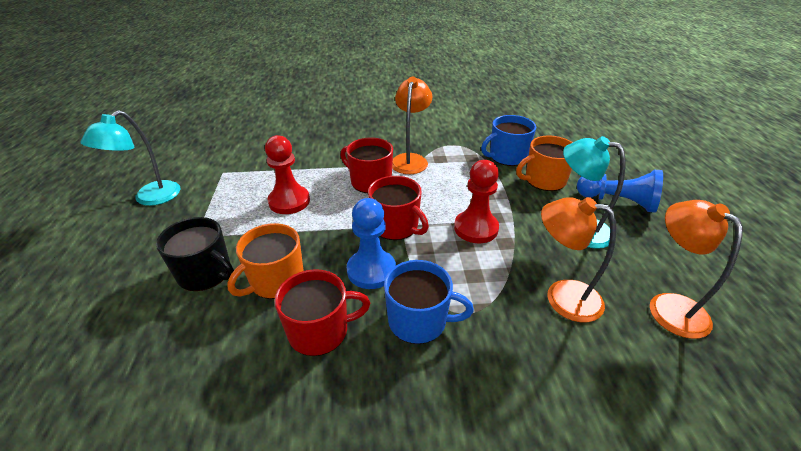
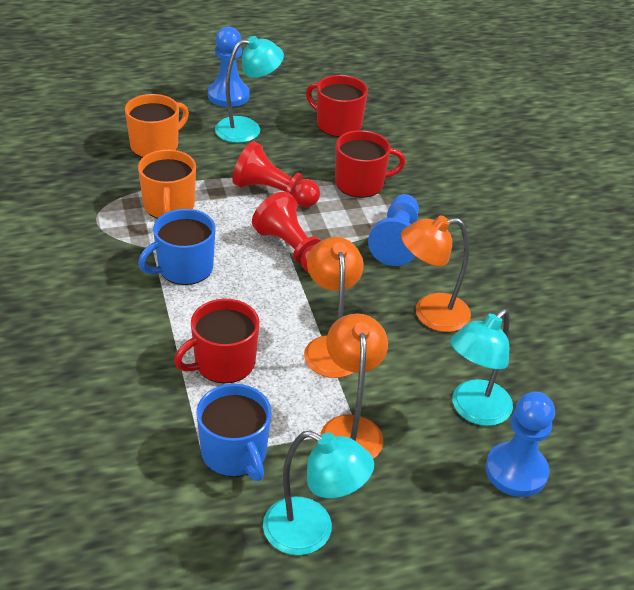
black mug: [156,217,234,291] = 1 -> none = 0
blue pawn: [347,198,396,289] [577,170,663,213] = 2 -> [208,26,250,107] [368,194,419,266] [485,392,555,497] = 3
turquoise lamp: [80,110,180,206] [563,136,626,249] = 2 -> [215,36,284,143] [263,431,374,555] [450,309,513,426] = 3

